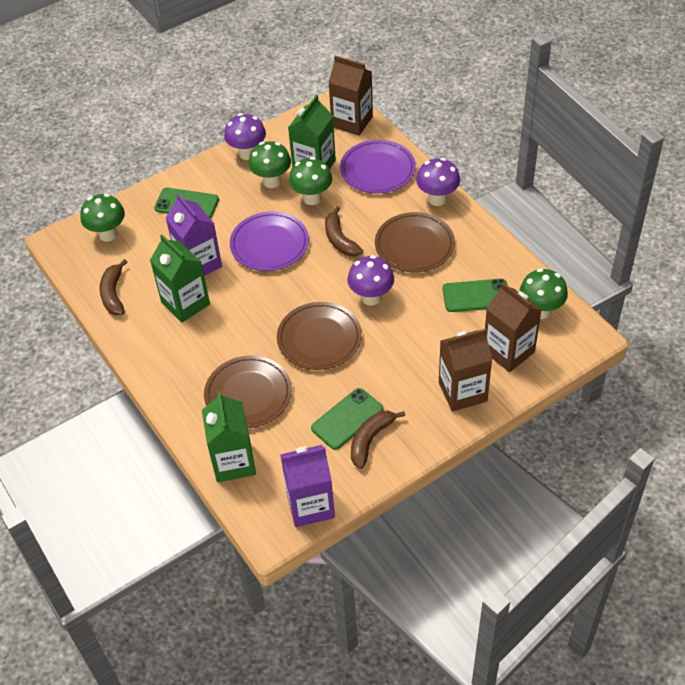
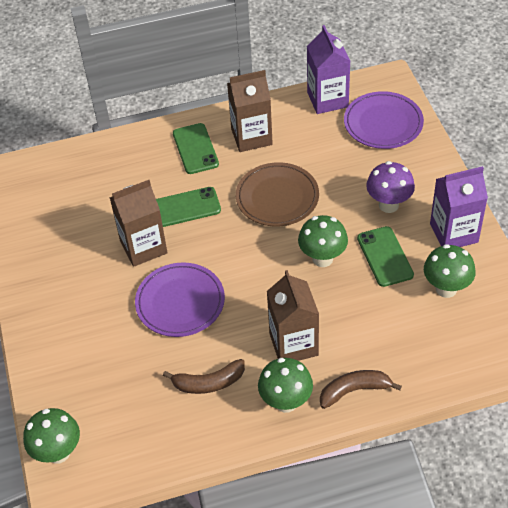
brown banana: [100,259,127,315] [325,206,363,257] [351,411,405,469] = 3 -> [163,359,245,394] [320,370,402,409] = 2
brown plate: [204,355,292,428] [277,302,362,370] [375,212,455,272] = 3 -> [236,162,319,226] = 1
green carton: [150,234,210,323] [202,391,256,482] [288,95,336,169] = 3 -> none = 0
purple mushroom: [224,113,266,160] [347,255,394,306] [416,158,460,206] = 3 -> [366,161,415,213] = 1

